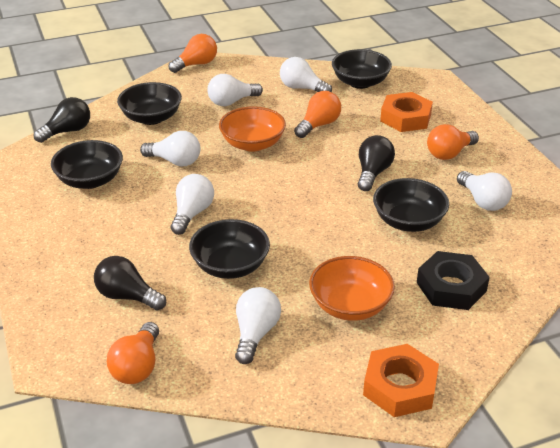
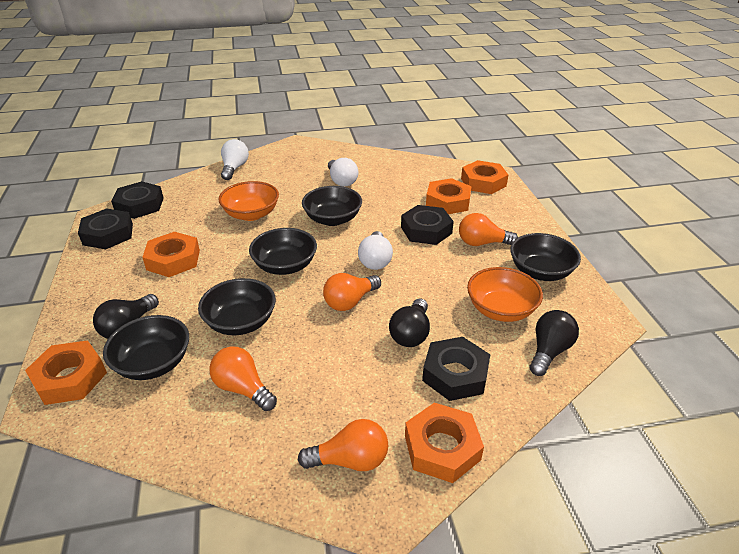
black nut: [417,251,490,310] = 1 -> [78,208,133,249] [111,181,164,219] [401,205,454,245] [422,337,490,401] = 4
orange nut: [363,344,439,417] [380,92,433,132] = 2 -> [25,340,107,405] [142,232,200,277] [405,403,484,483] [426,178,471,214] [461,160,508,194] = 5
white light bulb: [140,131,200,166] [171,174,214,235] [208,74,263,106] [235,287,281,364] [280,57,332,92] [457,171,512,211] = 6 -> [221,139,249,180] [328,158,358,187] [358,231,393,270] = 3

